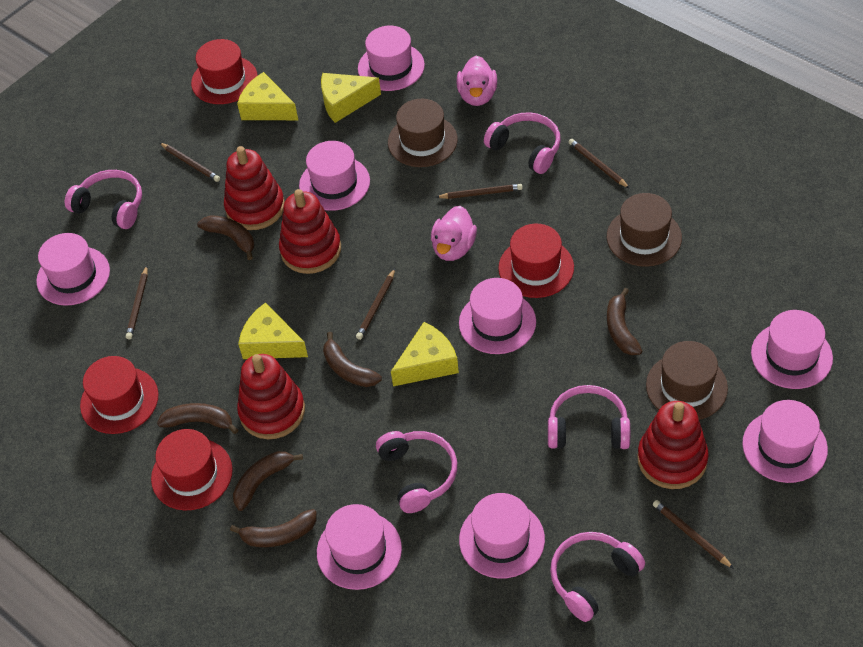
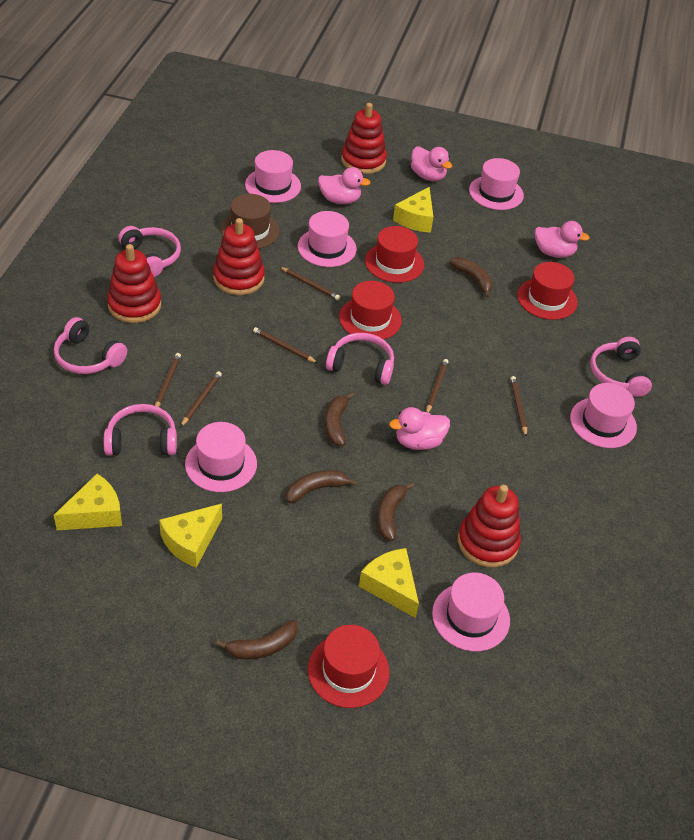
brown banana: [157,403,238,434] [197,215,254,260] [230,509,317,547] [233,451,303,511] [323,332,382,387] [607,288,642,355] = 6 -> [216,620,298,660] [286,470,358,503] [325,392,354,446] [377,482,414,541] [449,257,493,298] = 5
brown hat: [388,99,458,167] [607,193,682,267] [646,341,728,420] = 3 -> [221,194,280,249] = 1
pink duck: [431,206,477,261] [456,56,497,106] = 2 -> [318,167,370,204] [389,407,450,450] [411,146,452,181] [535,221,590,258] = 4
pink hat: [36,233,110,306] [299,141,370,211] [317,504,402,590] [358,26,425,91] [459,278,536,354] [459,493,545,579] [742,400,828,483] [751,310,833,389] = 8 -> [185,422,257,492] [245,150,301,203] [298,211,357,267] [432,573,510,651] [469,158,524,210] [570,383,637,448] = 6

